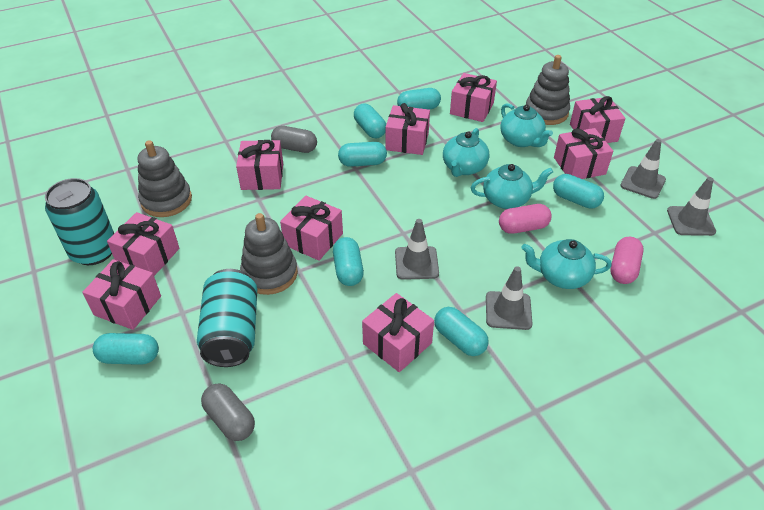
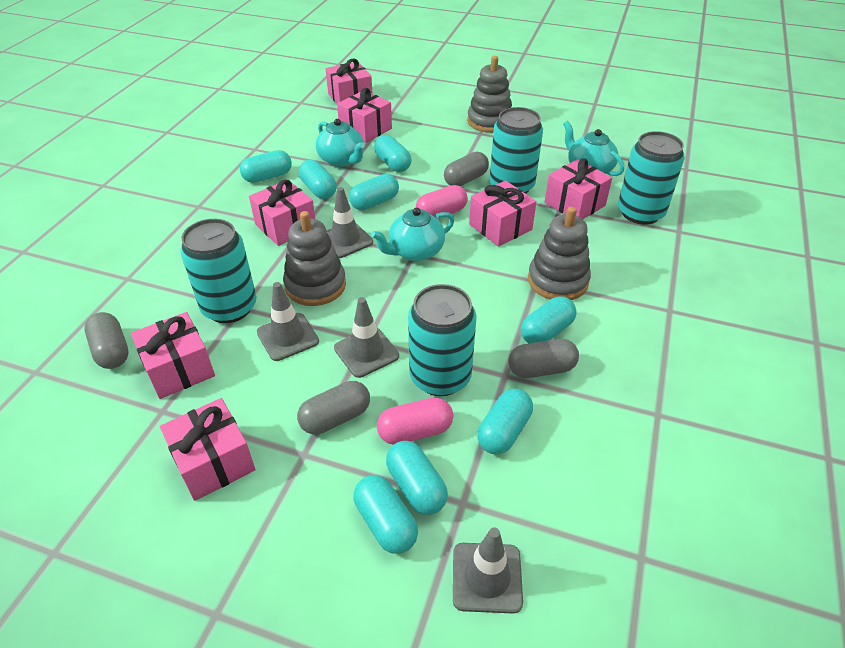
grey capsule: [201,384,255,441] [271,126,317,153] = 2 -> [84,312,128,369] [297,381,370,435] [444,152,489,186] [508,339,579,378] = 4
pink gift: [82,259,161,330] [107,212,180,276] [236,140,283,190] [280,196,343,261] [362,293,434,372] [385,103,430,155] [450,73,497,122] [554,128,613,179] [570,96,625,143] = 9 -> [131,312,215,399] [160,398,255,501] [249,180,315,246] [325,59,373,104] [337,88,392,143] [469,181,537,247] [545,158,612,219] = 7
turquoise can: [45,178,114,265] [197,269,257,367] = 2 -> [180,219,257,323] [408,284,477,396] [490,107,543,194] [618,131,685,225] = 4
turquoise capsule: [93,333,159,365] [333,237,364,286] [338,142,387,167] [354,103,386,138] [397,88,441,110] [434,307,489,356] [553,174,604,209] = 7 -> [240,150,292,183] [299,160,336,199] [349,174,399,210] [353,475,418,554] [374,135,412,172] [386,441,448,515] [477,388,533,454] [521,296,577,343] = 8
turquoise teapot: [443,128,489,177] [471,164,553,209] [500,103,553,147] [521,239,612,289] = 4 -> [316,119,365,167] [371,208,454,261] [563,121,624,176] = 3

